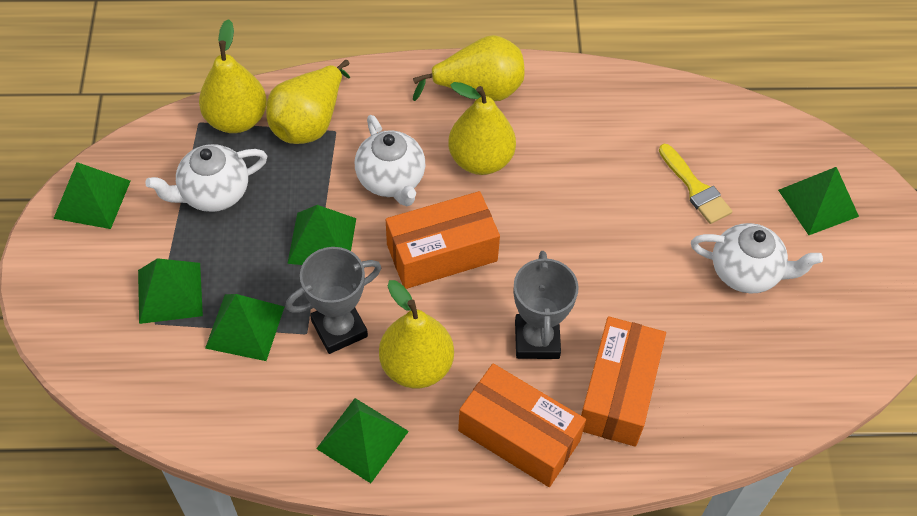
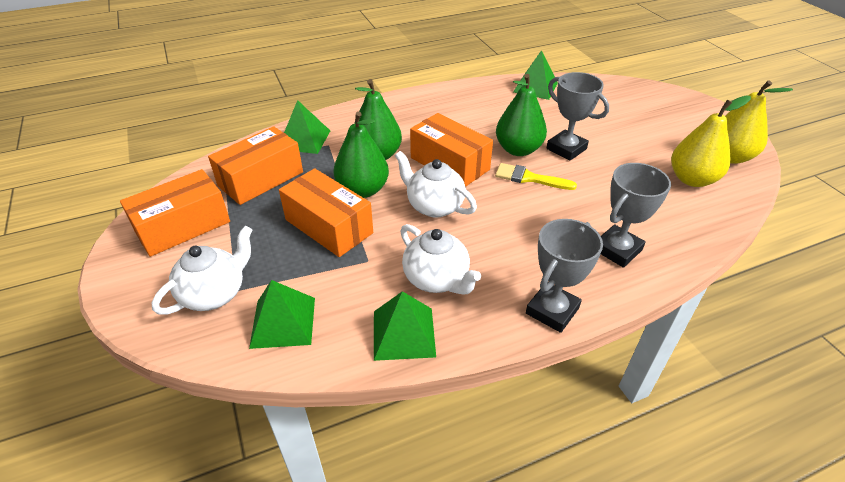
green pear: none = 0 -> [334,111,389,198] [354,79,402,160] [496,74,547,156] = 3
green pyramid: [53,162,131,229] [138,258,203,324] [205,294,284,361] [287,205,356,265] [316,398,409,483] [778,167,859,235] = 6 -> [249,280,315,349] [284,100,330,154] [374,291,436,361] [513,50,558,100] = 4
grey trophy: [285,247,381,354] [513,251,579,359] = 2 -> [526,219,603,333] [547,72,609,161] [601,163,671,268] = 3
orange box: [386,191,500,289] [458,364,586,487] [581,316,666,447] = 3 -> [120,169,230,257] [208,126,303,205] [279,168,373,257] [410,113,493,187] = 4
yellow pear: [199,19,267,133] [266,60,350,144] [379,280,454,388] [413,35,525,101] [448,82,516,175] = 5 -> [671,96,751,187] [725,80,793,164] = 2

